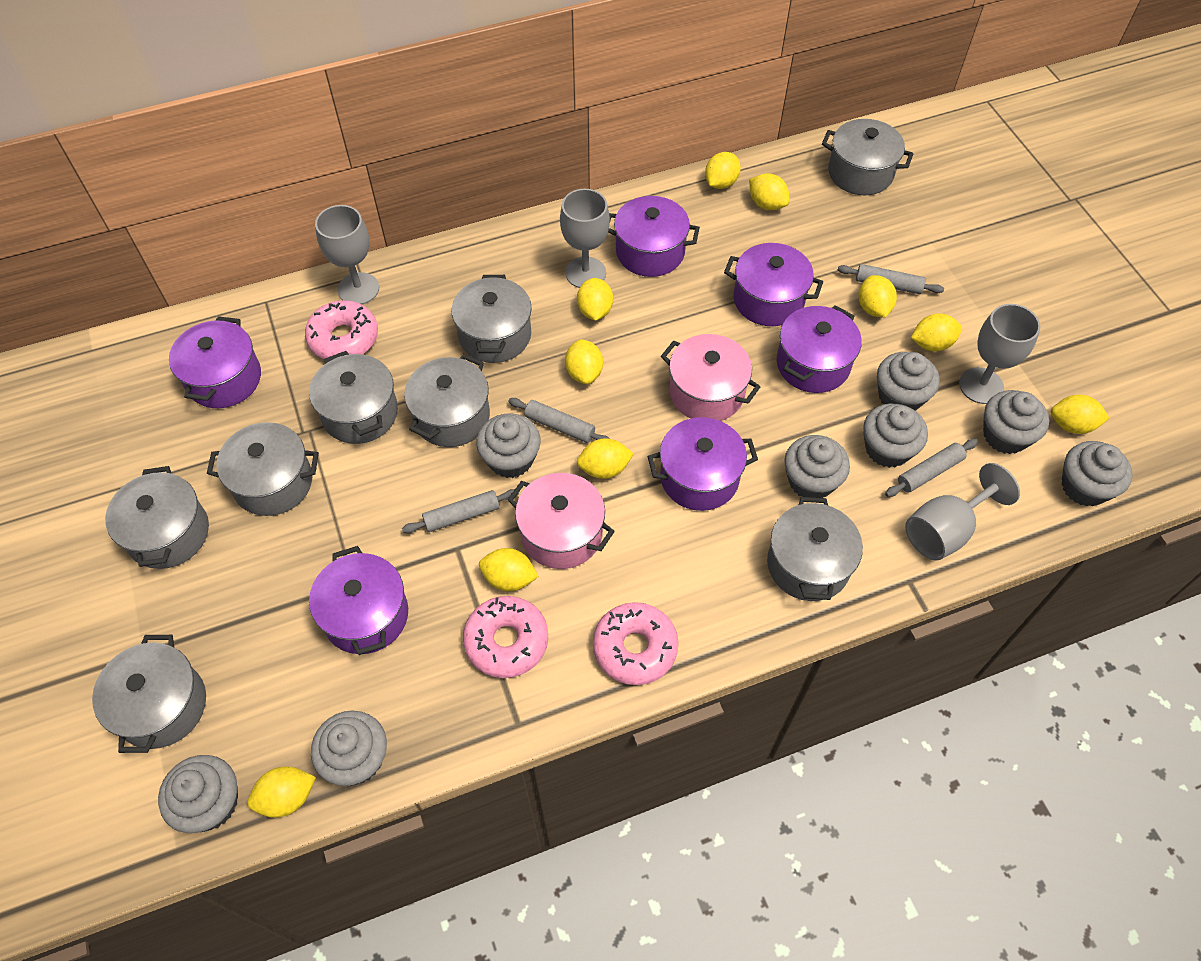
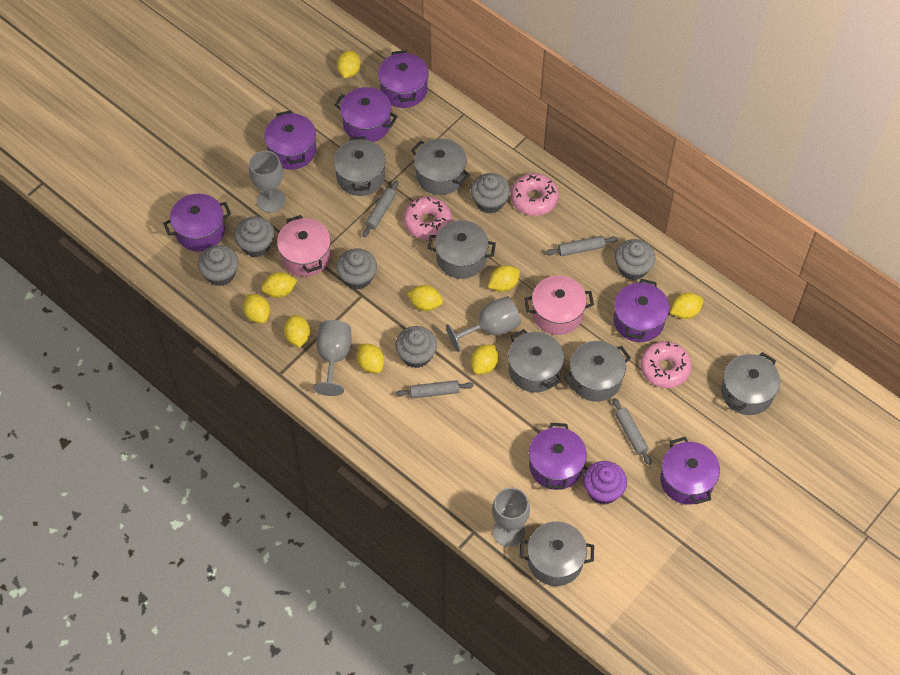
grey cupcake: [158,755,238,833] [311,711,387,786] [476,413,541,478] [784,435,850,498] [863,403,928,468] [877,352,940,411] [983,390,1049,454] [1061,441,1132,507] = 8 -> [198,245,239,286] [234,216,275,257] [336,248,377,290] [395,326,437,368] [471,173,510,214] [615,239,656,280] = 6
grey pot: [92,635,206,753] [105,466,209,569] [207,422,319,516] [309,351,398,444] [404,354,490,447] [451,275,532,363] [767,497,863,601] [822,119,913,195] = 8 -> [333,136,386,196] [411,138,470,195] [428,220,496,279] [508,329,564,393] [520,521,594,586] [564,341,631,402] [721,352,780,415] = 7
purple cupcake: none = 0 -> [583,461,627,504] = 1
purple pot: [169,316,261,408] [309,546,408,655] [608,196,700,277] [648,417,758,511] [724,243,823,326] [777,305,862,393] = 6 -> [163,193,231,251] [264,110,316,170] [335,87,398,142] [378,50,429,108] [529,423,587,490] [613,279,669,342] [660,437,720,504] = 7
yellow lemon: [247,766,316,818] [479,548,539,591] [565,339,603,384] [577,278,613,321] [577,438,634,479] [705,152,741,189] [749,173,790,210] [859,275,897,318] [911,313,962,351] [1051,395,1109,434] = 10 -> [243,294,270,323] [261,272,297,298] [284,314,310,348] [337,50,361,78] [357,344,384,373] [407,285,443,311] [471,344,498,374] [488,265,520,292] [670,293,703,319] = 9

